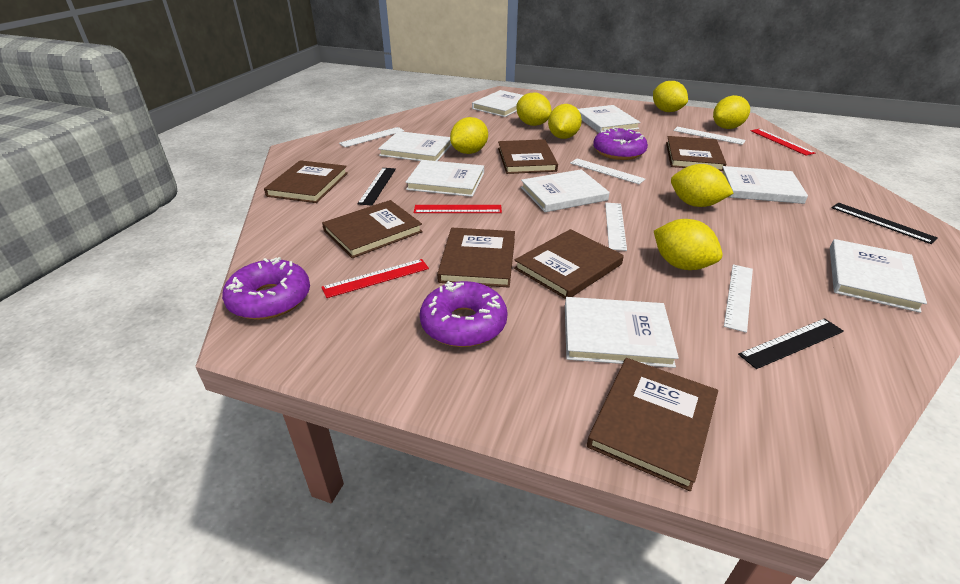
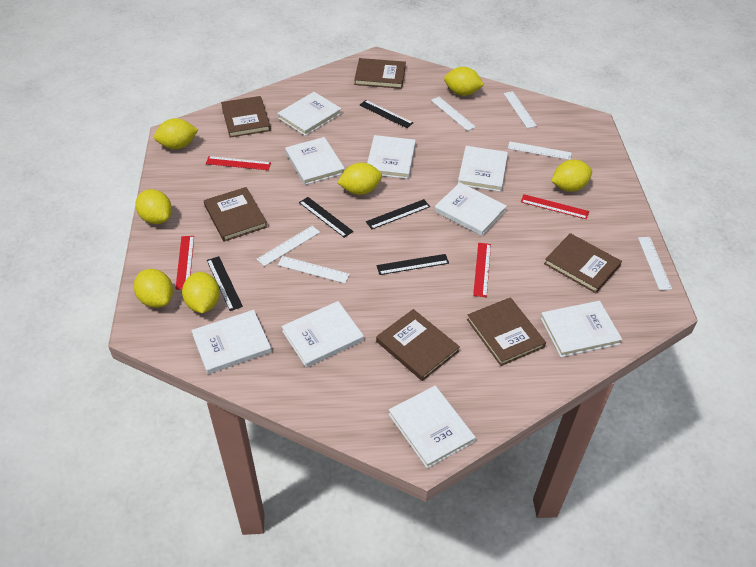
black ruler: [357,168,396,205] [738,318,844,369] [831,202,938,244] = 3 -> [207,256,243,311] [299,197,353,238] [360,100,413,128] [366,199,430,229] [376,254,449,275] = 5
brown book: [264,160,348,203] [322,200,423,258] [437,228,515,288] [498,139,558,174] [514,229,624,299] [587,358,718,491] [666,136,726,171] = 7 -> [204,187,267,242] [221,96,271,138] [354,58,406,89] [376,309,460,381] [467,297,546,366] [544,233,622,293] = 6
purple donut: [222,257,310,320] [420,281,508,347] [593,127,648,160] = 3 -> none = 0
red ruler: [321,259,429,298] [414,205,502,213] [751,129,815,156] = 3 -> [175,236,194,290] [206,156,271,170] [473,243,491,297] [521,194,589,219] = 4
white book: [378,131,452,161] [406,160,484,197] [472,90,524,117] [521,169,610,212] [565,297,679,368] [578,105,640,133] [723,166,808,204] [830,239,927,313] = 8 -> [191,310,271,374] [277,92,342,136] [281,301,364,368] [285,137,345,185] [367,135,416,179] [389,386,476,468] [434,183,507,236] [458,146,508,192] [540,301,622,357] = 9
white ruler: [339,127,404,147] [570,158,645,184] [605,203,627,251] [674,127,746,145] [724,264,753,333] = 5 -> [257,226,320,266] [278,256,350,283] [431,97,476,131] [503,91,537,128] [508,142,571,160] [638,237,672,290] = 6

